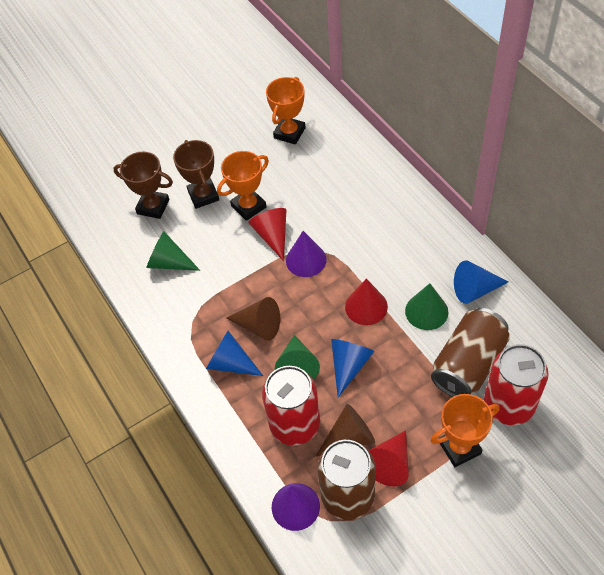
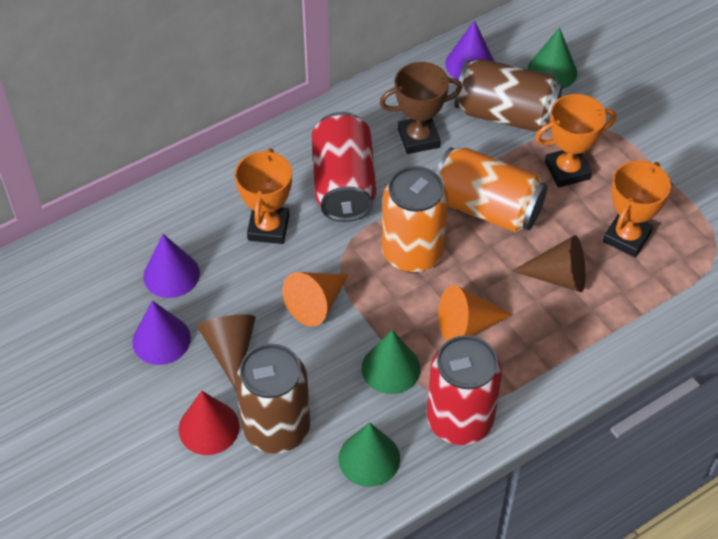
blue cone: [206,331,263,376] [331,339,374,397] [454,261,508,304] = 3 -> none = 0
brown trophy: [113,152,173,219] [173,140,219,209] = 2 -> [380,62,462,154] = 1
orange can: none = 0 -> [382,166,448,273] [436,147,547,233] = 2
orange cone: none = 0 -> [282,272,348,326] [438,285,513,341] = 2
purple cone: [272,483,320,531] [286,231,327,277] = 2 -> [132,300,191,365] [143,234,200,298] [445,20,495,80] = 3
red cone: [248,208,286,261] [345,279,388,325] [368,430,409,487] = 3 -> [179,391,240,455] = 1

